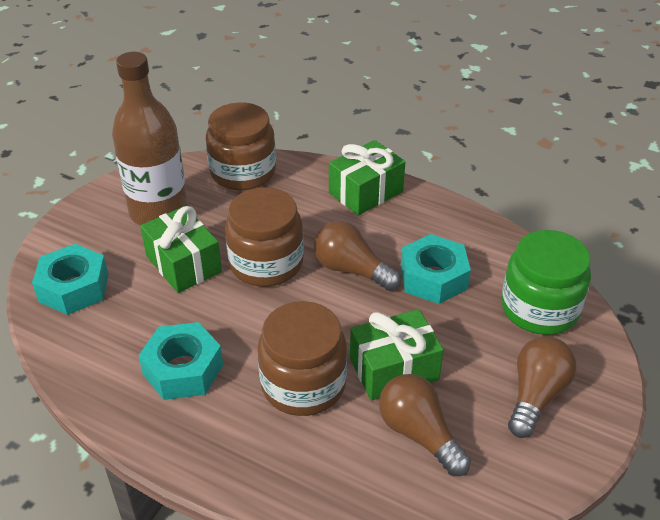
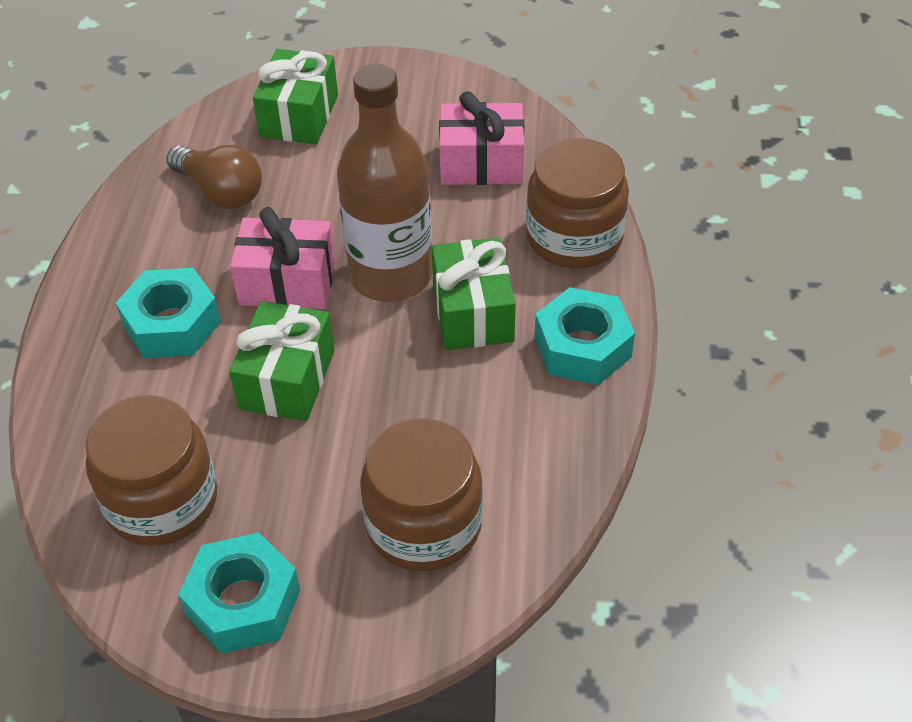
brown light bulb: [314,221,401,291] [379,374,471,476] [508,336,577,438] = 3 -> [166,145,262,209] = 1
green jar: [501,230,591,335] = 1 -> none = 0
pink gift: none = 0 -> [230,207,335,309] [439,91,524,185] = 2

